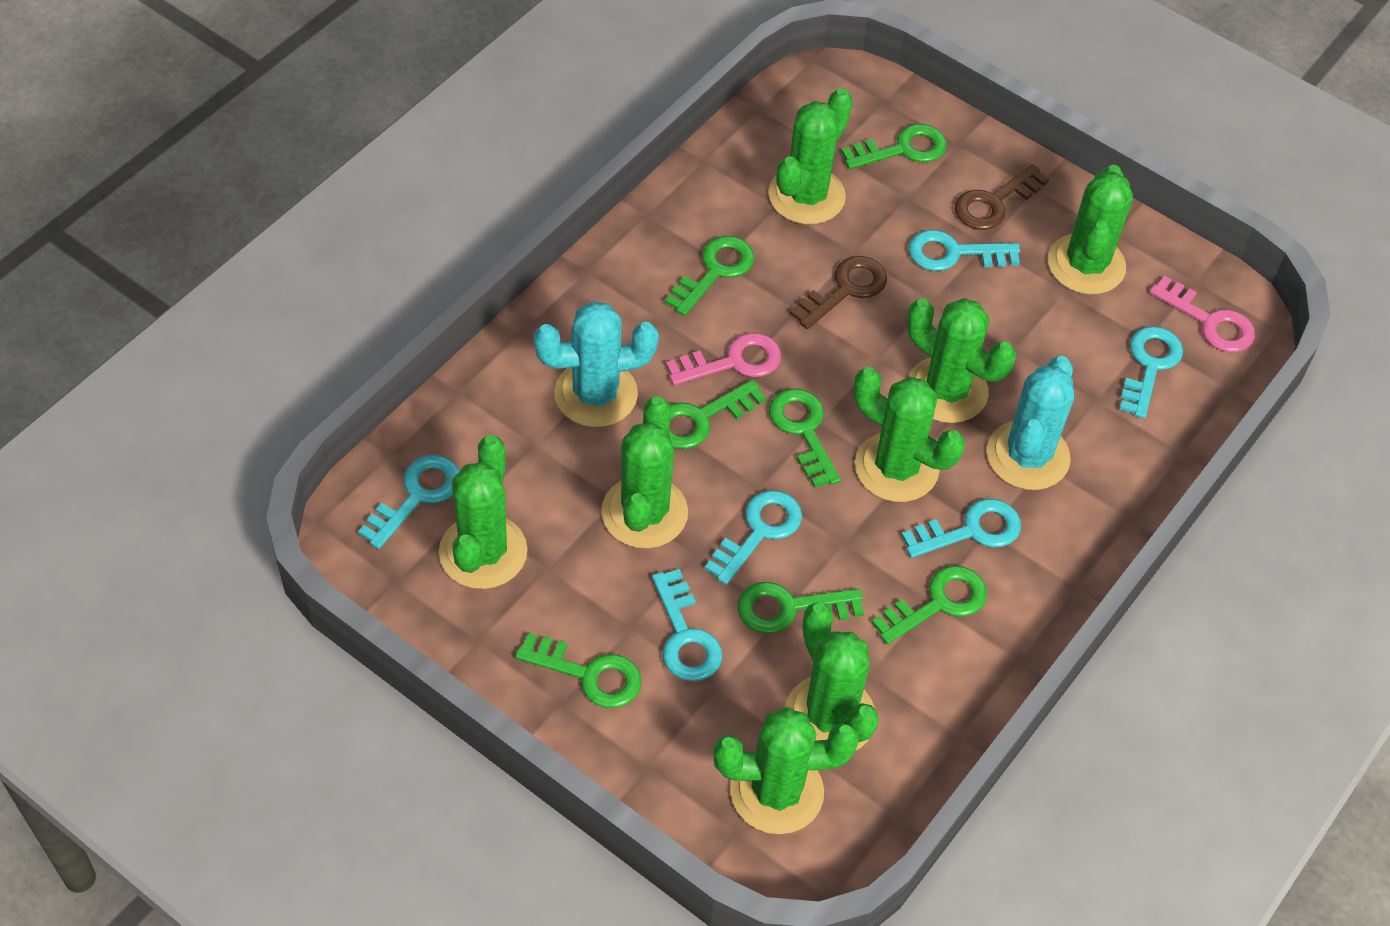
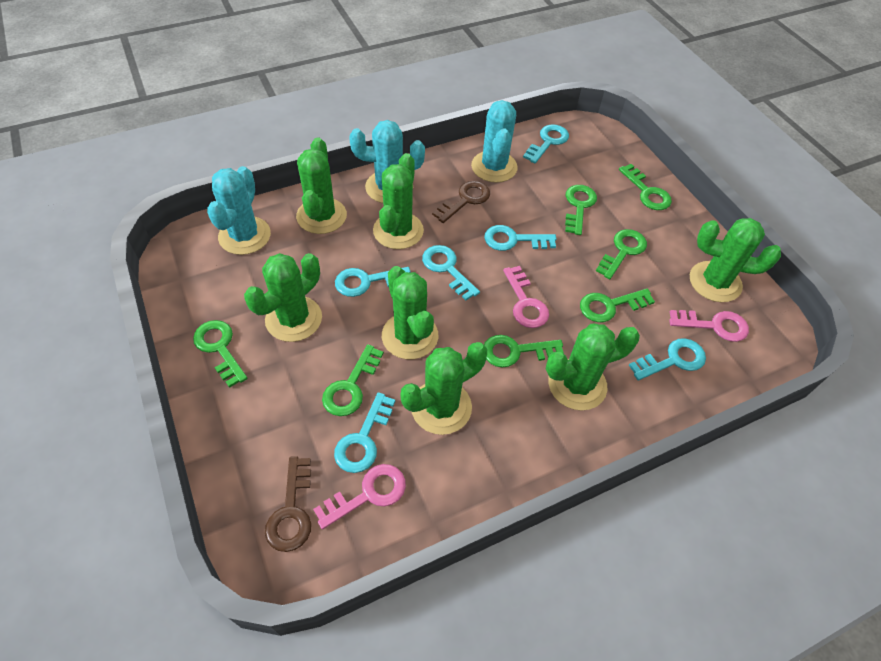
green cactus: [439,435,528,589] [601,396,688,548] [713,707,859,834] [768,88,853,224] [785,602,879,751] [854,367,965,502] [907,298,1016,423] [1048,165,1133,294] = 8 -> [244,253,322,342] [296,138,347,234] [373,153,424,249] [382,266,438,359] [400,342,487,435] [546,324,640,410] [690,218,781,302] = 7
pink key: [666,333,782,385] [1149,276,1255,352] = 2 -> [313,464,406,529] [503,266,549,328] [669,310,749,342] = 3
turquoise cactus: [534,301,659,427] [987,356,1074,490] = 2 -> [207,166,271,255] [349,120,425,203] [471,100,518,183] = 3

